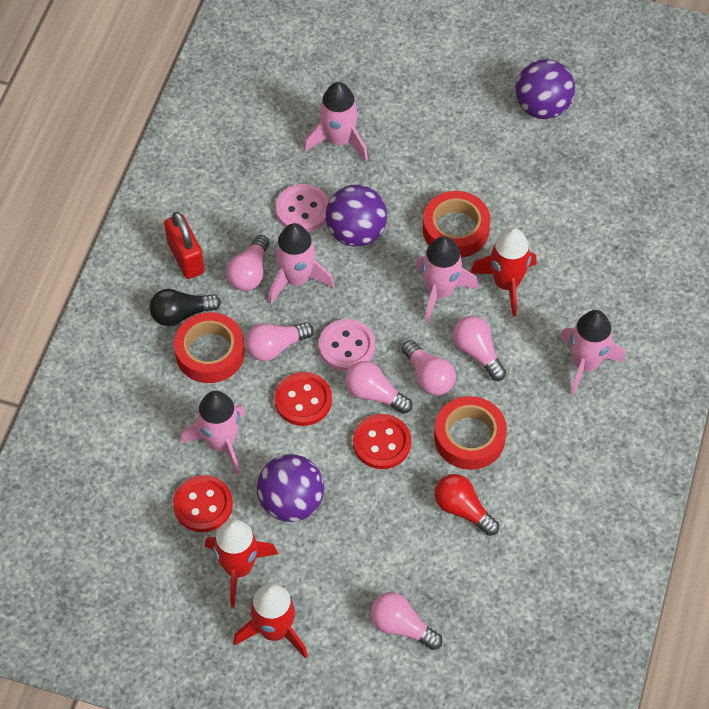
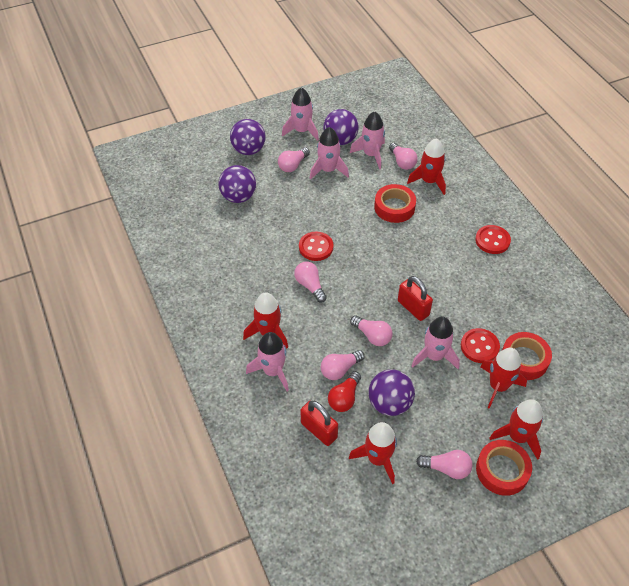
black light bulb: [149,289,221,326] = 1 -> none = 0
pink button: [276,184,329,232] [319,319,375,372] = 2 -> none = 0
purple ball: [257,454,324,522] [325,185,387,247] [515,59,575,119] = 3 -> [219,165,256,203] [230,119,266,155] [323,109,359,145] [369,369,415,416] = 4
red padlock: [164,212,205,279] = 1 -> [300,401,338,446] [398,276,433,321] = 2
red rocket: [205,519,278,607] [234,583,308,658] [470,228,536,316] = 3 -> [243,292,288,348] [349,422,397,484] [407,138,446,195] [480,348,527,409] [490,399,543,460] = 5

